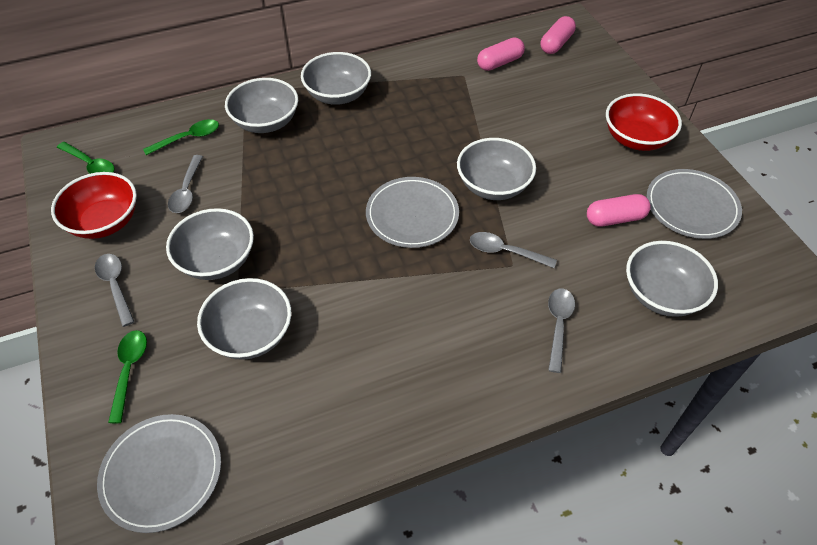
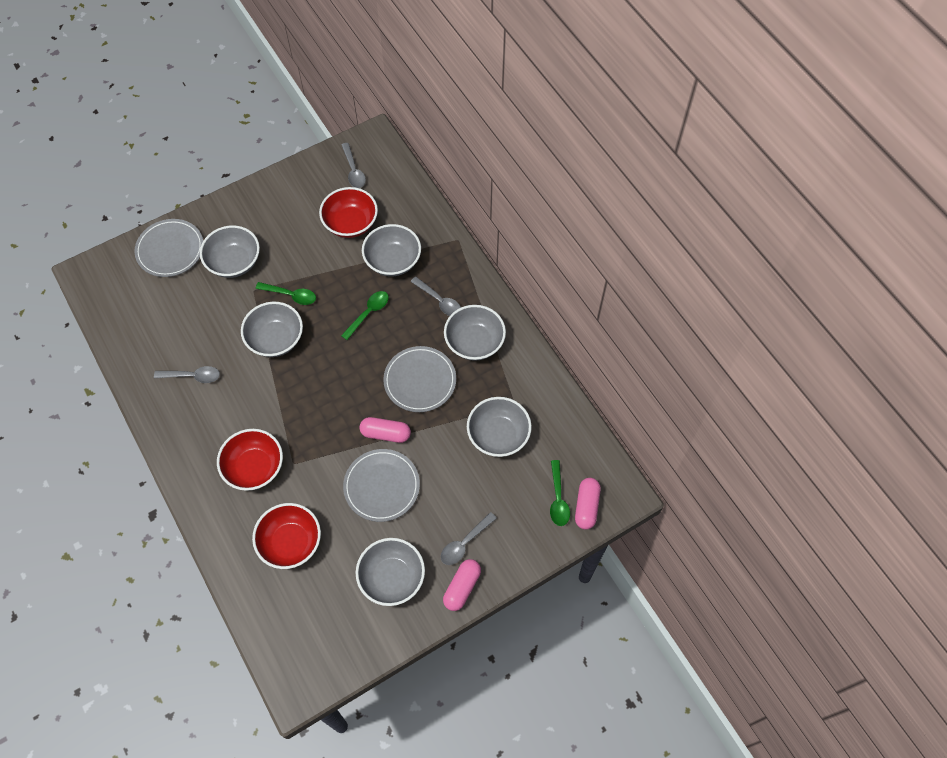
red bowl: [51,172,137,239] [606,93,682,151] = 2 -> [217,429,283,491] [252,503,321,569] [319,187,378,238] = 3

